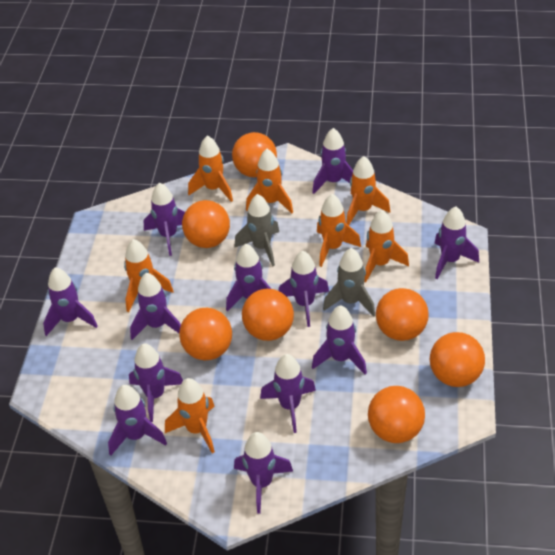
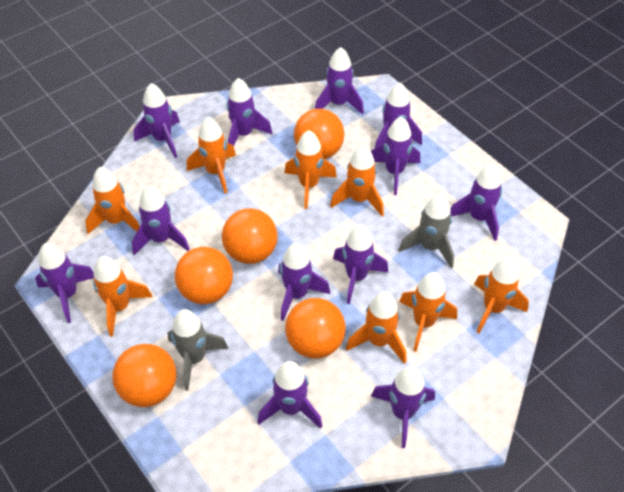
orange ball: [179,308,232,360] [182,200,230,248] [232,132,277,177] [242,289,294,341] [368,386,425,443] [376,288,429,341] [430,332,485,387] = 7 -> [112,344,177,407] [175,247,233,305] [222,208,278,264] [285,298,346,359] [294,109,344,159] = 5
orange rocket: [124,239,173,312] [165,378,215,453] [188,136,233,202] [246,149,293,213] [317,194,361,267] [346,156,390,225] [364,210,409,282] = 7 -> [85,167,140,234] [93,256,152,337] [187,117,236,194] [284,130,337,209] [330,145,384,216] [346,291,406,364] [399,272,457,352] [474,257,529,333] = 8

